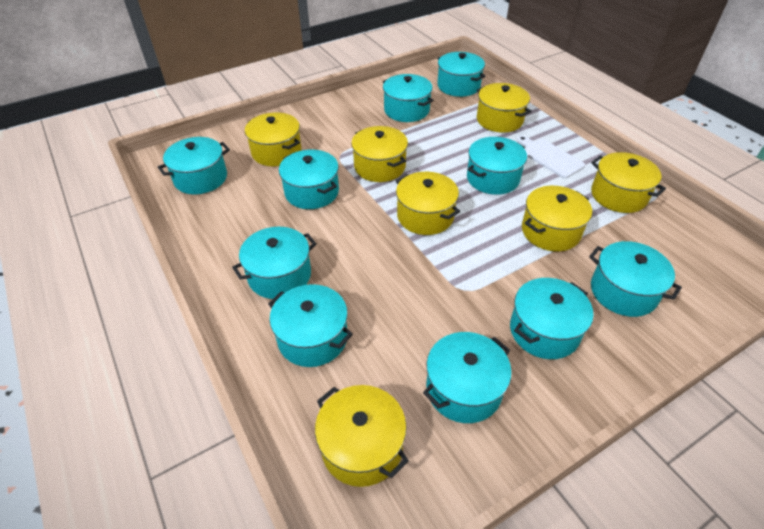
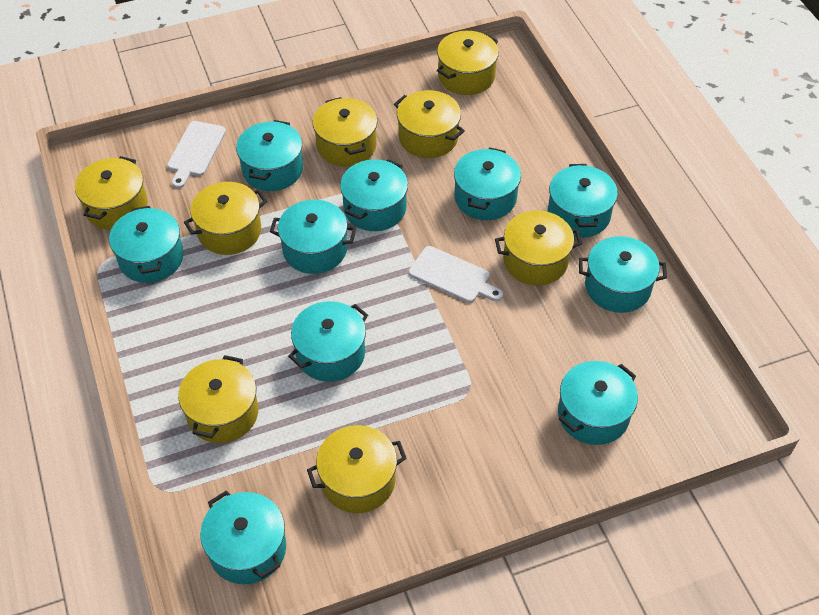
white cutting board: [517,135,585,178] = 1 -> [167,121,226,188] [409,246,503,303] = 2
yellow pot: [245,112,301,166] [315,385,409,487] [351,126,408,182] [396,172,460,235] [477,83,531,133] [522,186,592,251] [591,152,666,213] = 7 -> [75,156,148,230] [178,355,258,443] [184,182,267,255] [307,425,407,513] [313,97,377,167] [394,90,465,158] [437,31,499,95] [495,210,582,285] = 8

